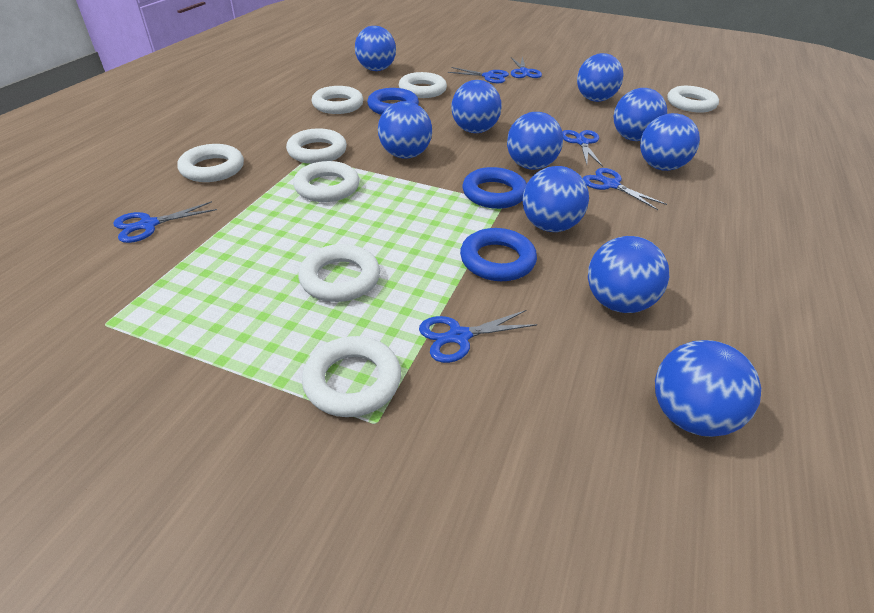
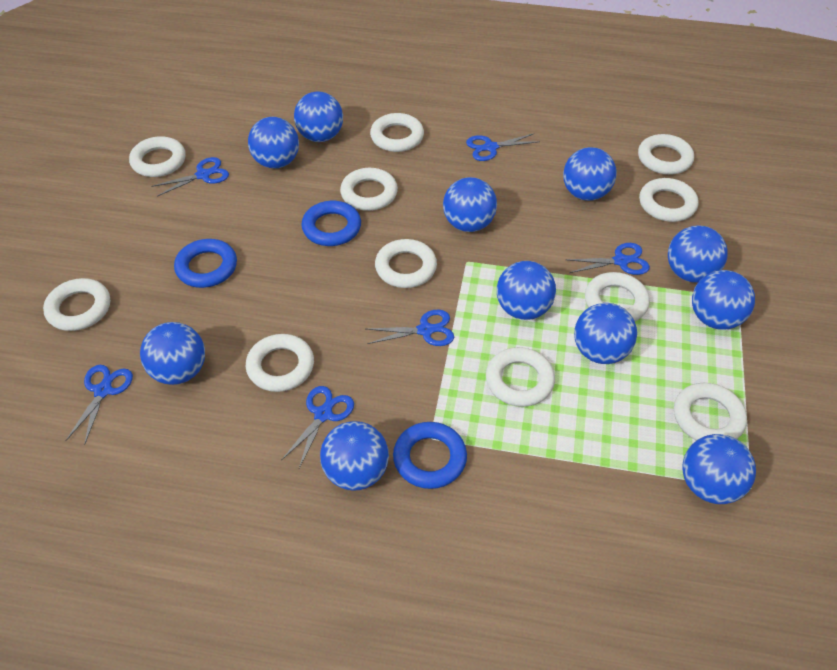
blue ball: [355,26,396,71] [378,101,432,159] [451,80,502,133] [507,112,563,170] [523,166,589,232] [577,53,623,102] [588,236,669,313] [614,88,667,141] [640,113,700,171] [655,340,761,437] = 10 -> [140,322,205,385] [248,117,299,169] [294,92,343,142] [320,421,389,491] [443,177,497,232] [497,261,556,320] [563,147,617,201] [574,303,637,364] [668,225,728,283] [682,434,756,504] [692,270,755,330] = 11
white ring: [177,144,244,182] [286,128,347,164] [293,161,360,202] [298,244,380,302] [302,336,401,417] [312,86,364,114] [399,72,447,98] [667,86,719,113] = 8 -> [43,278,110,331] [129,136,186,177] [246,334,314,392] [340,168,398,211] [370,113,424,152] [375,239,437,288] [486,347,555,407] [585,272,650,321] [638,134,694,175] [639,178,698,222] [674,383,747,441] = 11

